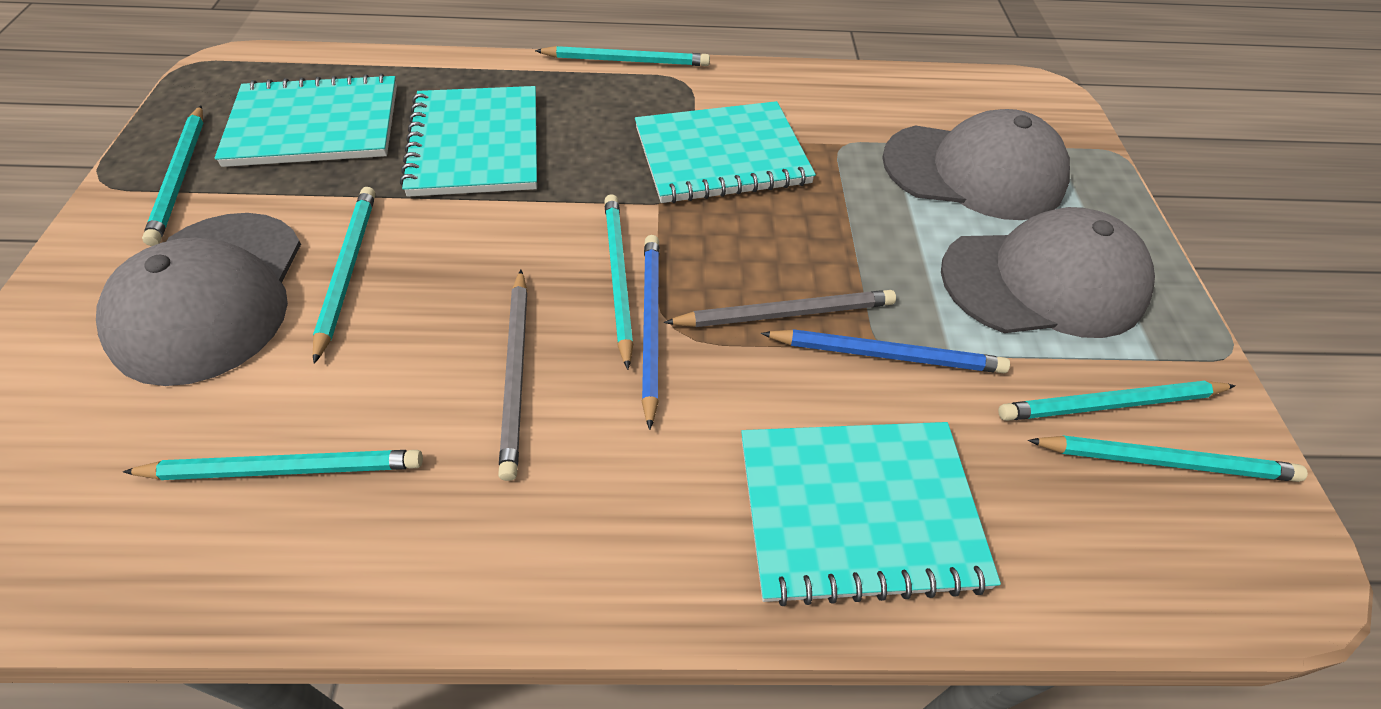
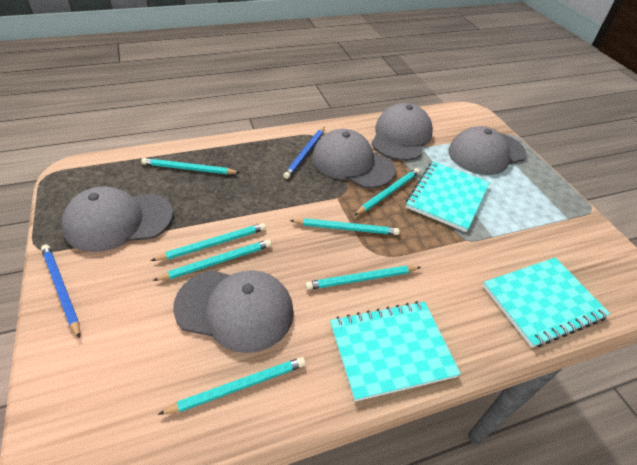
grey cap: [96,213,301,386] [882,109,1070,220] [941,207,1155,338] = 3 -> [62,186,173,252] [173,270,294,353] [312,129,396,189] [371,103,433,161] [448,126,526,175] = 5
grey pencil: [498,270,527,481] [664,290,896,327] = 2 -> none = 0
turquoise notebook: [215,74,397,167] [400,86,537,197] [635,101,816,203] [741,422,1001,606] = 4 -> [330,301,461,401] [406,161,490,232] [483,257,610,348] = 3

